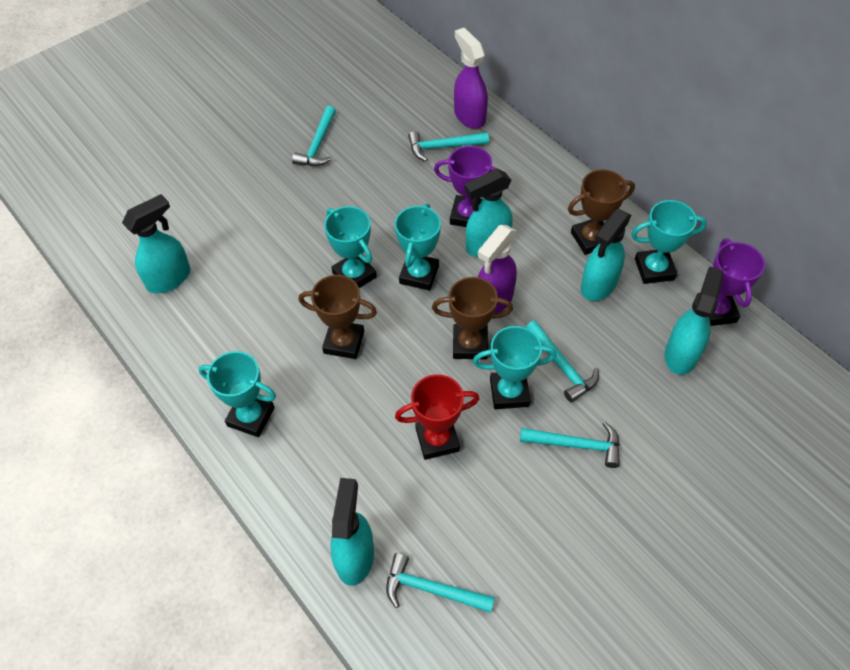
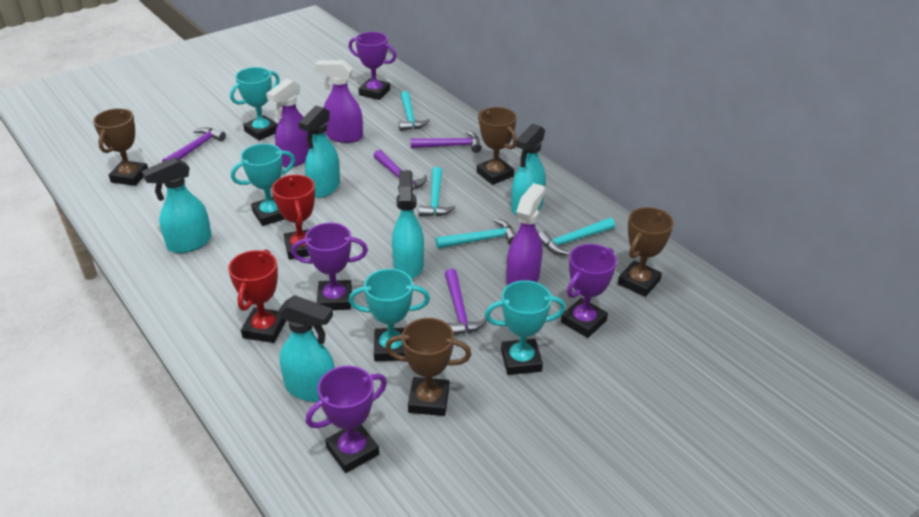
brown trophy: [299,275,377,359] [432,277,513,359] [568,169,635,255] = 3 -> [93,108,148,186] [385,318,471,416] [477,107,517,185] [618,207,674,297] = 4
purple hammer: none = 0 -> [162,127,226,162] [374,150,427,190] [411,131,481,153] [445,268,487,335] = 4
purple spray bottle: [454,28,488,129] [478,225,517,313] = 2 -> [266,79,309,167] [315,60,363,143] [506,183,545,286] = 3
purple trophy: [434,146,500,227] [697,239,765,326] = 2 -> [291,222,368,310] [306,366,387,473] [349,32,397,100] [561,244,617,338] = 4
red trophy: [395,374,480,460] = 1 -> [228,249,286,343] [272,175,315,260] = 2
turquoise hammer: [292,106,336,166] [386,553,495,613] [408,131,489,162] [520,422,620,468] [525,321,599,402] = 5 -> [399,91,430,131] [419,167,456,217] [435,219,516,249] [539,218,615,255] = 4
turquoise trophy: [199,351,276,437] [324,206,377,288] [395,204,441,291] [473,326,557,409] [631,200,707,284] = 5 -> [230,67,280,141] [231,144,295,226] [349,269,430,361] [485,280,566,375] = 4

